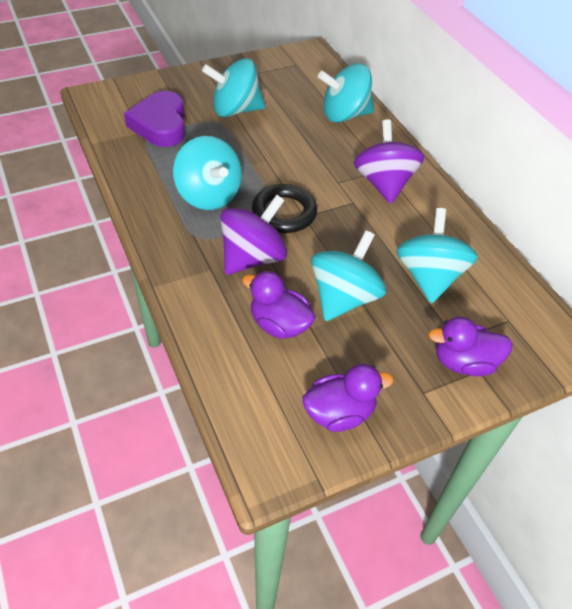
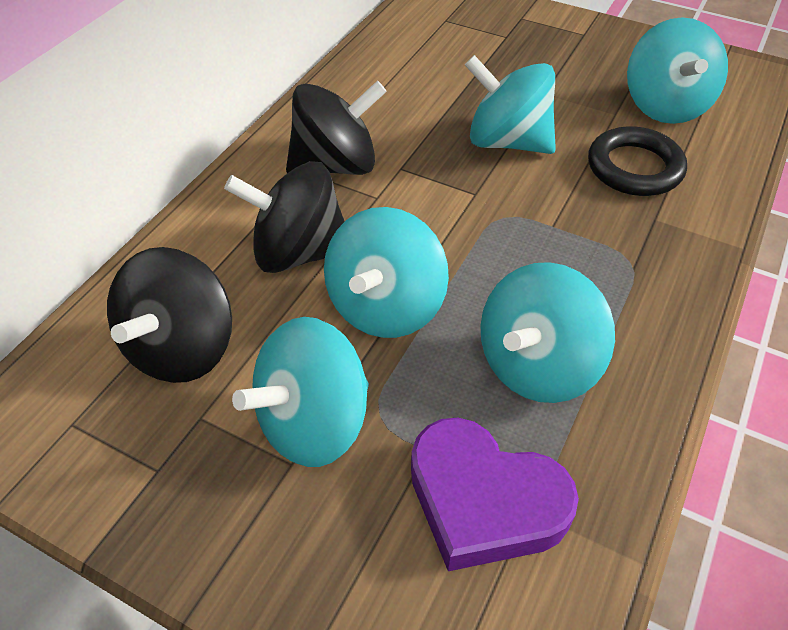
black spinning top: none = 0 -> [107,247,232,383] [224,161,345,273] [286,81,387,175] = 3
purple duck: [242,271,316,339] [303,364,393,432] [428,316,512,376] = 3 -> none = 0
purple spinning top: [220,195,287,275] [354,119,424,204] = 2 -> none = 0

